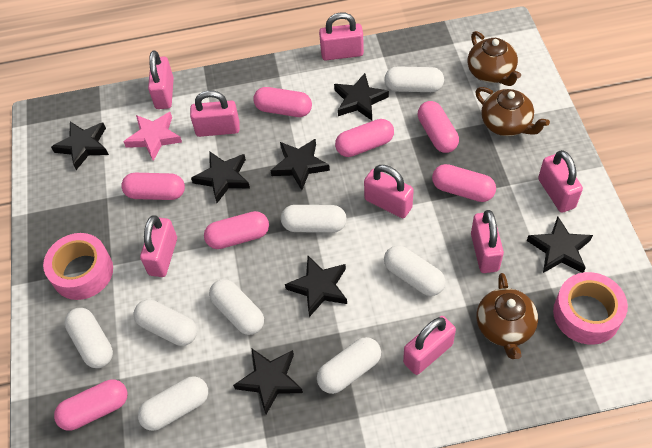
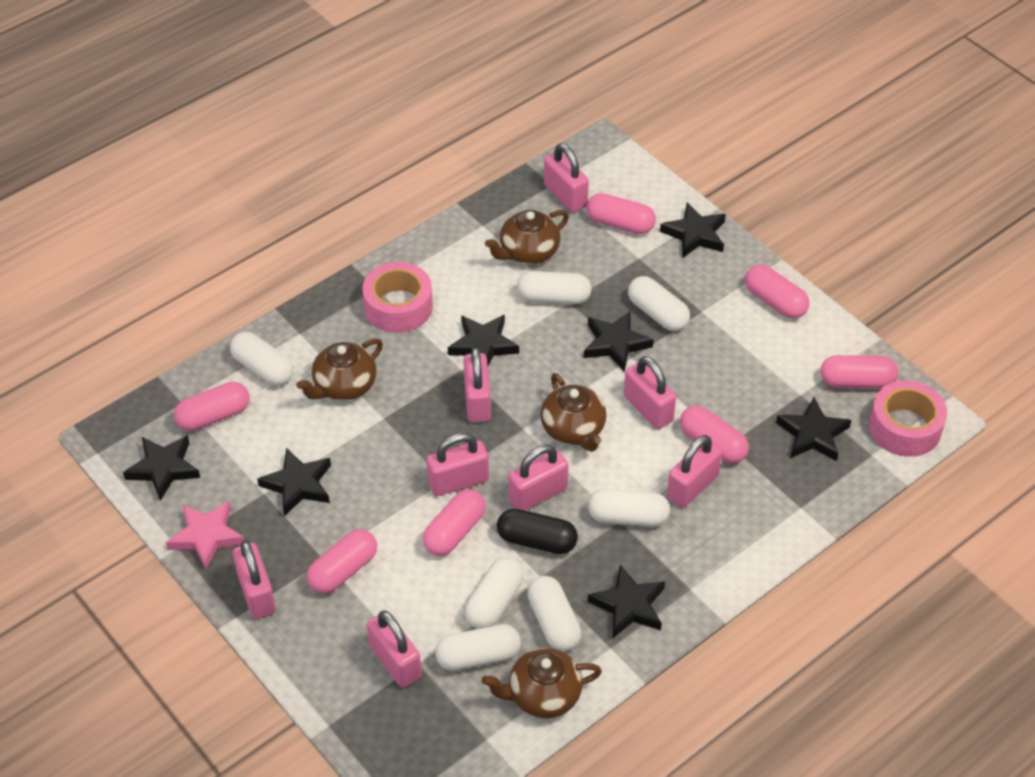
black capsule: none = 0 -> [497,509,578,554] = 1
brown teapot: [468,31,521,86] [475,87,550,136] [477,273,538,359] = 3 -> [296,338,383,401] [482,648,602,718] [485,210,569,264] [541,373,606,452] = 4
white capsule: [64,308,113,368] [134,299,197,346] [138,376,208,431] [209,279,264,335] [281,205,347,233] [317,337,381,394] [384,66,444,92] [384,245,445,296] = 8 -> [230,332,294,386] [435,624,521,671] [465,557,524,629] [517,271,592,304] [527,576,581,652] [588,489,670,527] [628,276,690,331] = 7

